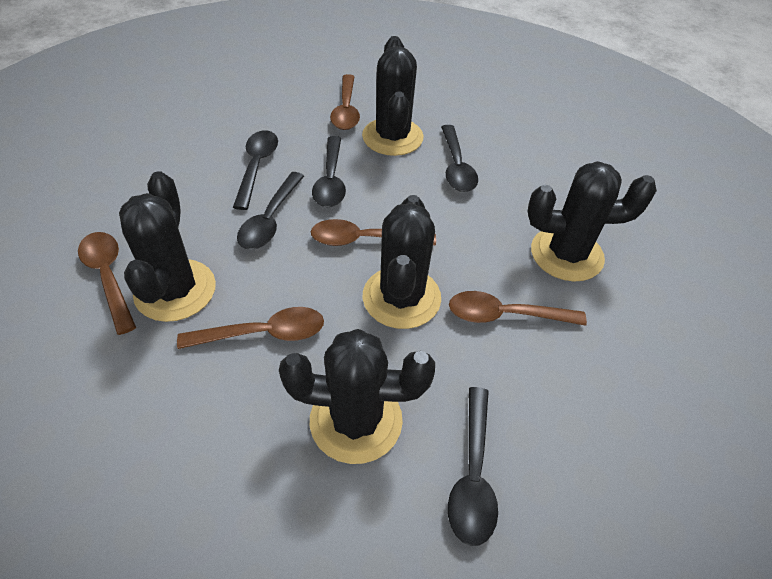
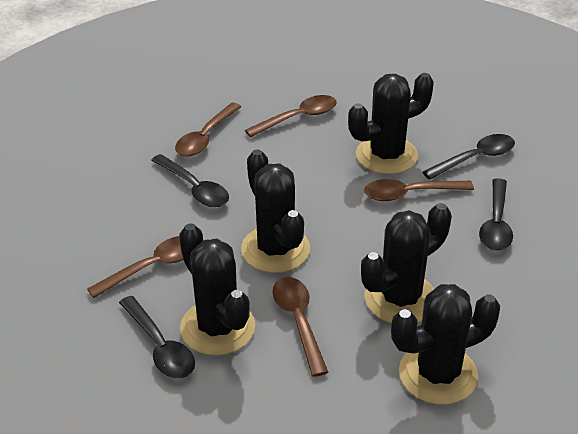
black spoon: [233,130,278,210] [237,172,304,250] [312,136,346,207] [441,125,478,192] [448,387,498,546] = 5 -> [119,296,195,378] [151,154,229,207] [423,134,515,180] [479,178,513,251] = 4

